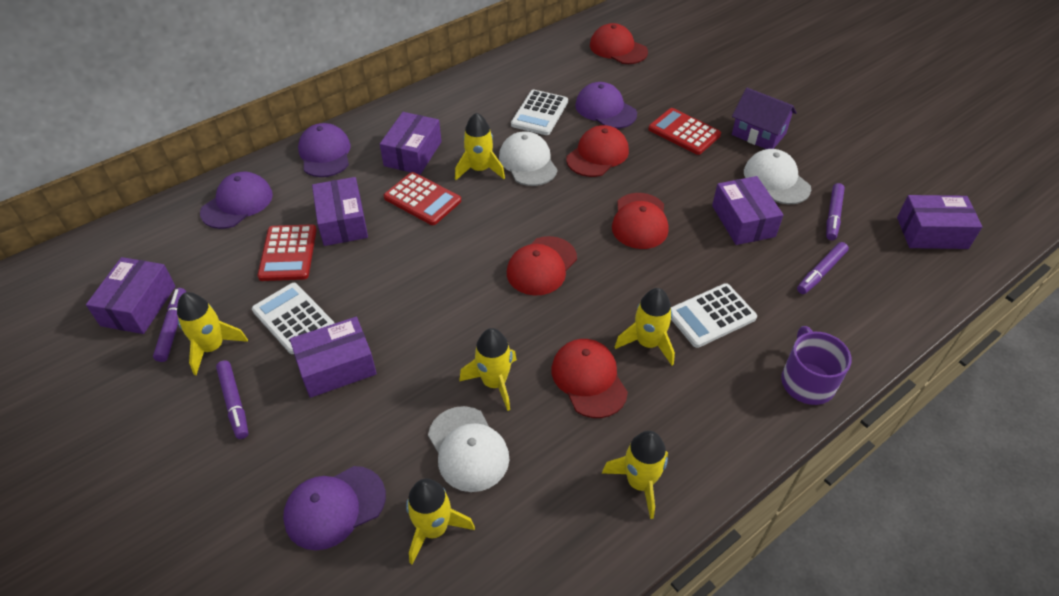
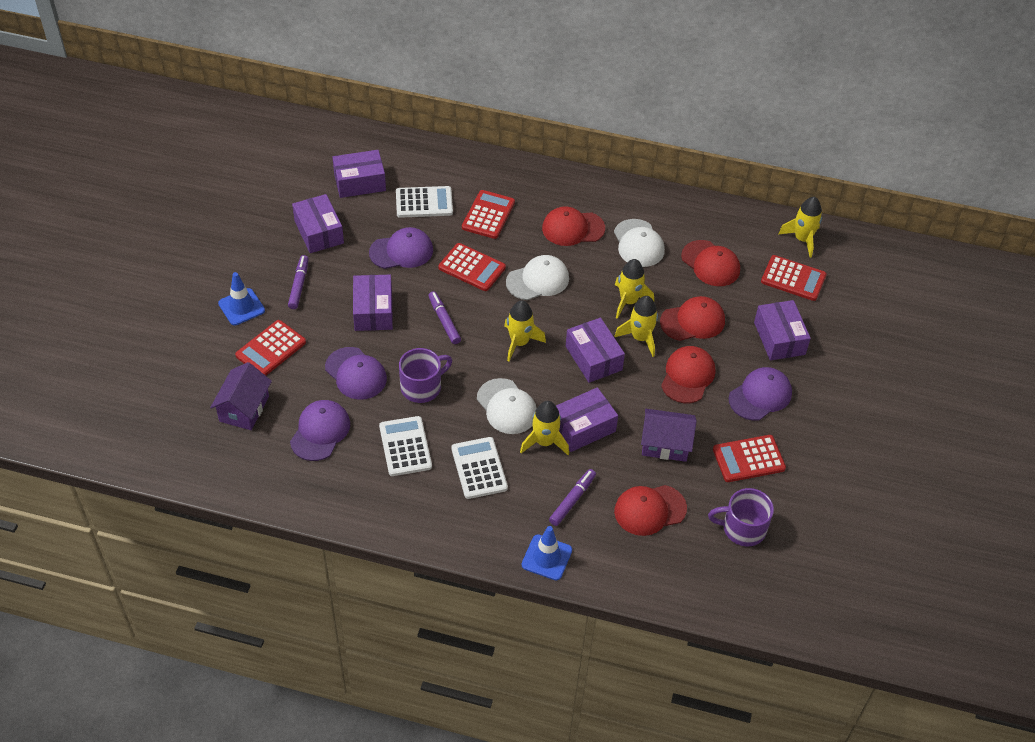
blue traffic cone: none = 0 -> [218,272,265,325] [522,526,572,580] = 2
purple house: [732,88,797,149] = 1 -> [210,362,272,430] [641,409,697,462] = 2
purple marker: [153,288,186,362] [216,360,249,439] [797,242,849,294] [826,183,845,240] = 4 -> [288,255,309,309] [428,291,461,344] [549,469,596,526] = 3
purple mug: [781,326,851,405] = 1 -> [399,348,452,403] [708,488,774,546] = 2
red calculator: [258,224,317,281] [384,172,461,225] [648,108,721,155] = 3 -> [235,320,306,376] [438,243,506,291] [462,190,515,239] [713,435,786,482] [761,255,827,301] = 5
yellow rocket: [177,292,248,375] [406,479,475,565] [455,112,505,180] [459,328,517,411] [602,431,668,519] [615,288,675,365] = 6 -> [504,300,546,362] [520,401,569,455] [614,296,658,357] [615,259,654,319] [779,197,822,258] = 5

